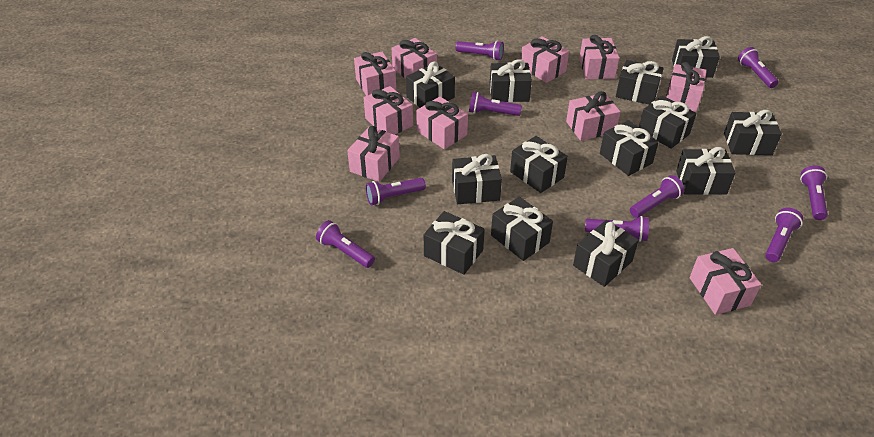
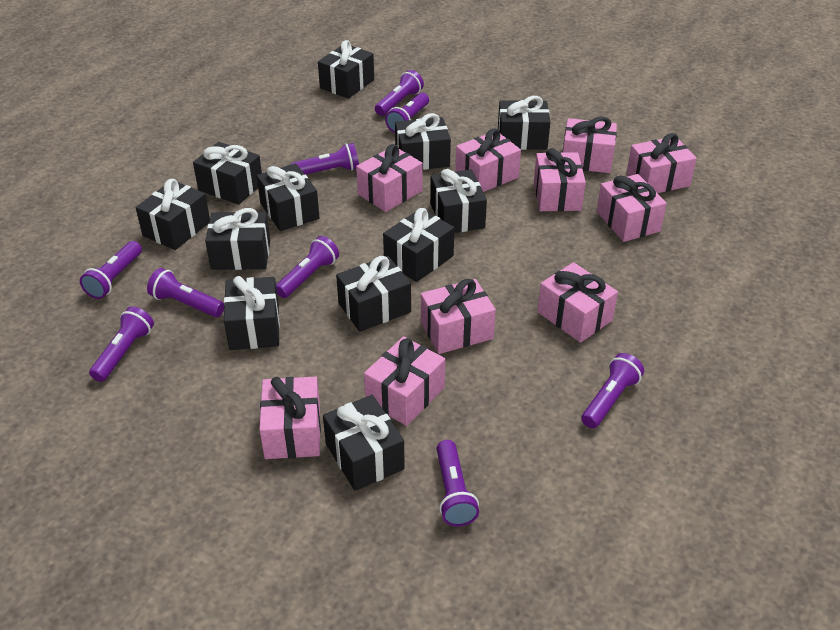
black gift: [406,61,455,108] [424,211,485,275] [452,154,502,204] [490,59,532,102] [491,196,553,261] [510,136,568,193] [573,220,639,287] [600,120,659,176] [616,60,664,105] [639,96,696,149] [672,36,720,78] [676,147,735,195] [724,110,782,155] = 13 -> [136,179,210,250] [193,142,262,205] [205,208,270,270] [224,276,280,350] [257,163,319,231] [318,40,374,99] [323,395,405,491] [336,256,411,332] [383,208,454,282] [395,113,451,170] [430,169,487,233] [498,96,550,150] = 12

